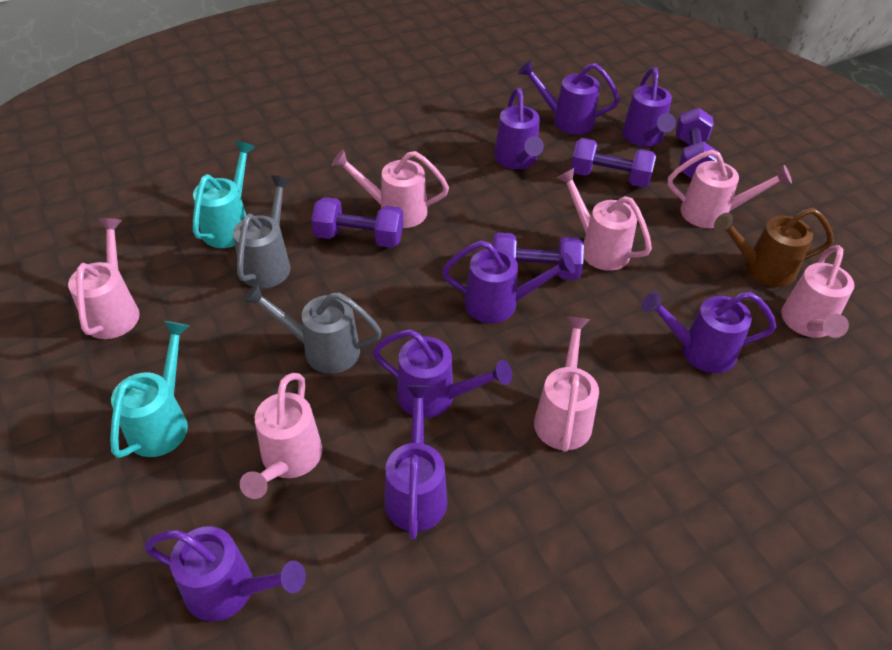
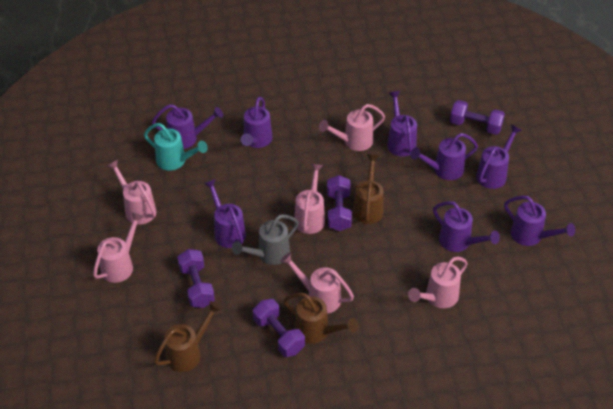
brown watering can: [714,208,834,287] = 1 -> [154,301,222,372] [283,293,358,343] [353,155,384,224] = 3
grey watering can: [233,175,292,288] [244,283,382,374] = 2 -> [232,214,299,265] = 1
pink watering can: [68,218,140,339] [240,373,322,499] [332,150,449,228] [534,316,599,452] [557,168,652,271] [668,150,792,228] [781,245,854,338] = 7 -> [93,212,144,283] [107,160,156,225] [280,252,354,314] [294,164,325,234] [319,104,385,151] [408,257,468,308] = 6
turquoise watering can: [110,321,189,458] [193,141,255,248] = 2 -> [144,123,208,171] = 1

